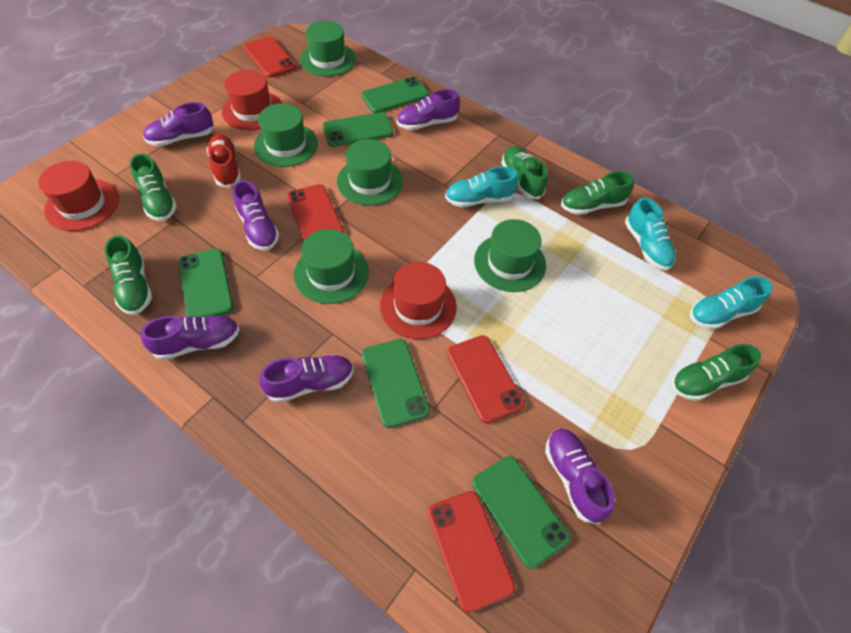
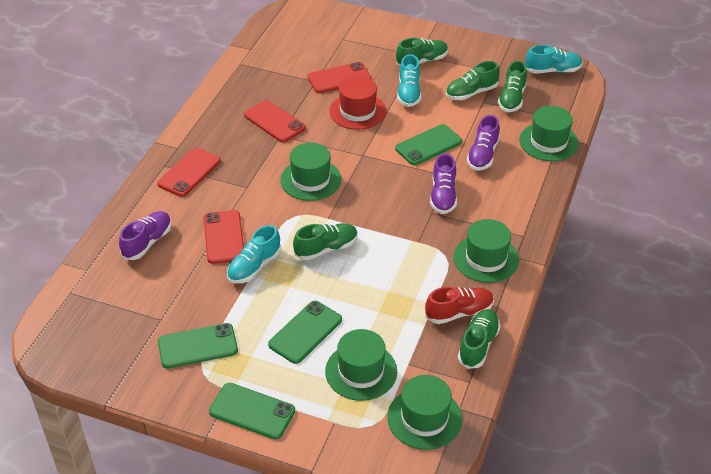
green phone: [178,248,234,318] [323,112,393,147] [361,77,429,113] [362,339,430,428] [472,456,570,569] = 5 -> [158,323,238,369] [209,383,295,440] [268,301,342,364] [395,124,462,165] = 4
purple shoe: [141,316,240,360] [143,102,214,146] [233,180,279,250] [259,355,354,403] [396,89,460,130] [545,429,615,524] = 6 -> [119,211,172,260] [430,153,457,214] [467,115,500,170] = 3
red hat: [38,161,119,231] [222,70,282,130] [380,262,457,339] = 3 -> [329,76,386,130] = 1

